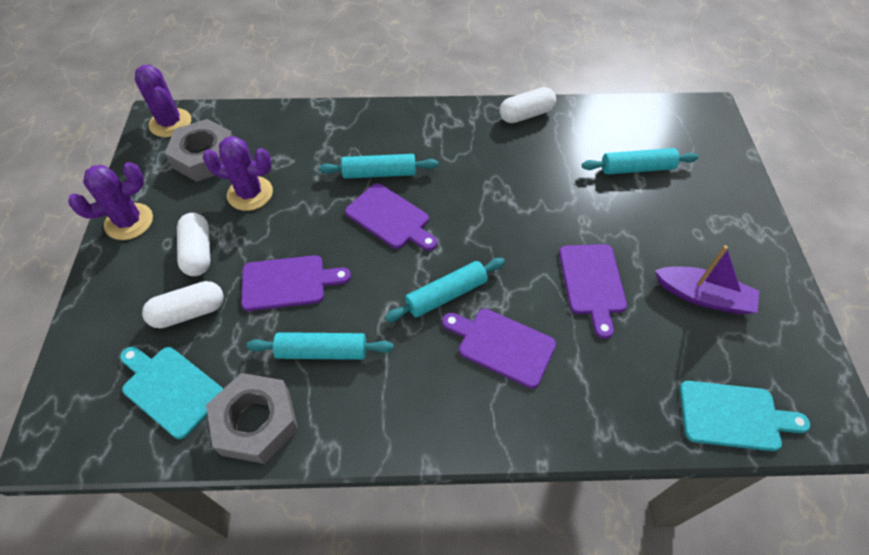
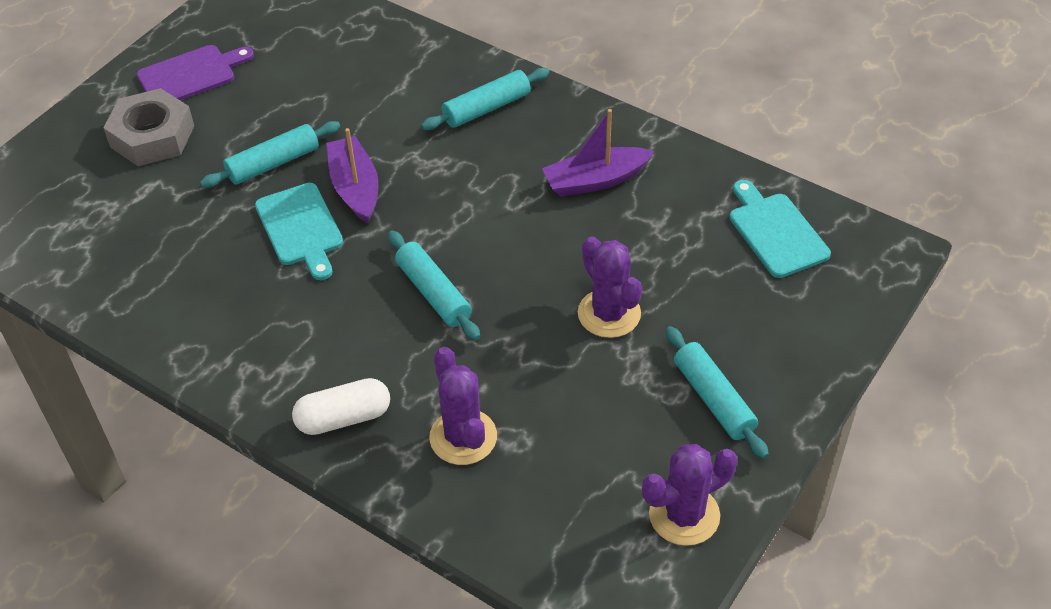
grey nut: [165,119,233,182] [206,373,298,464] = 2 -> [104,88,194,166] = 1
purple boat: [655,245,760,314] = 1 -> [326,128,378,224] [542,109,654,197] = 2
purple cutting board: [241,255,351,311] [345,183,438,251] [442,309,556,388] [559,244,627,339] = 4 -> [137,45,254,100] = 1
white capsule: [142,281,224,328] [177,213,210,276] [500,87,556,123] = 3 -> [292,378,390,435] = 1

